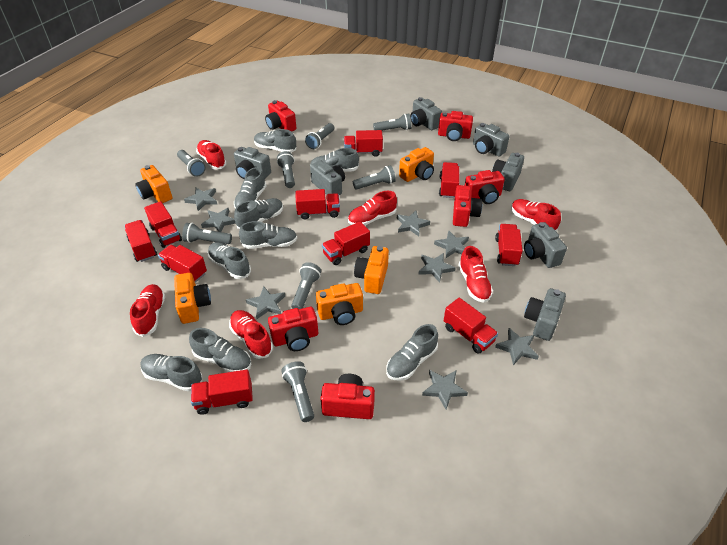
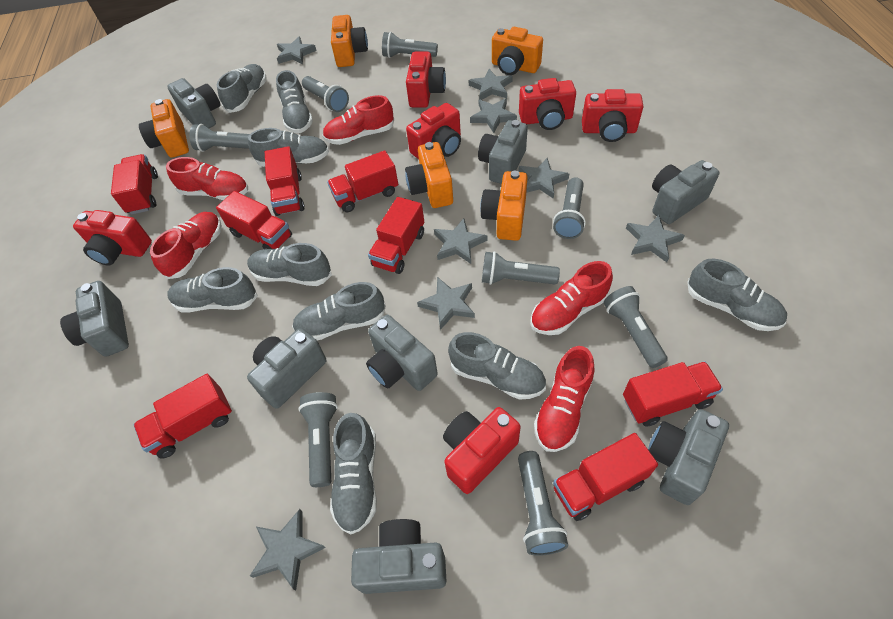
grey camera: [234,147,271,179] [310,160,345,195] [410,97,442,130] [473,123,509,157] [492,153,524,191] [524,222,567,268] [524,288,566,341] = 7 -> [60,281,129,357] [167,78,221,128] [247,328,326,409] [351,519,446,594] [366,315,438,391] [478,120,528,184] [648,409,729,505] [652,160,719,224] = 8
red shoe: [130,284,165,337] [196,140,226,170] [229,310,273,359] [348,191,397,225] [458,246,493,303] [511,199,561,231] = 6 -> [150,212,222,279] [166,157,248,200] [322,95,394,145] [530,261,613,335] [534,346,594,452] = 5
red truck: [125,220,157,262] [144,201,182,248] [158,245,207,282] [191,369,253,415] [295,189,340,219] [322,221,370,265] [344,130,383,157] [439,162,459,198] [444,298,498,354] [495,224,523,266] = 10 -> [111,154,158,215] [133,374,232,459] [216,191,292,249] [265,146,305,216] [327,150,398,212] [368,197,424,274] [553,433,658,521] [623,361,723,426] = 8

